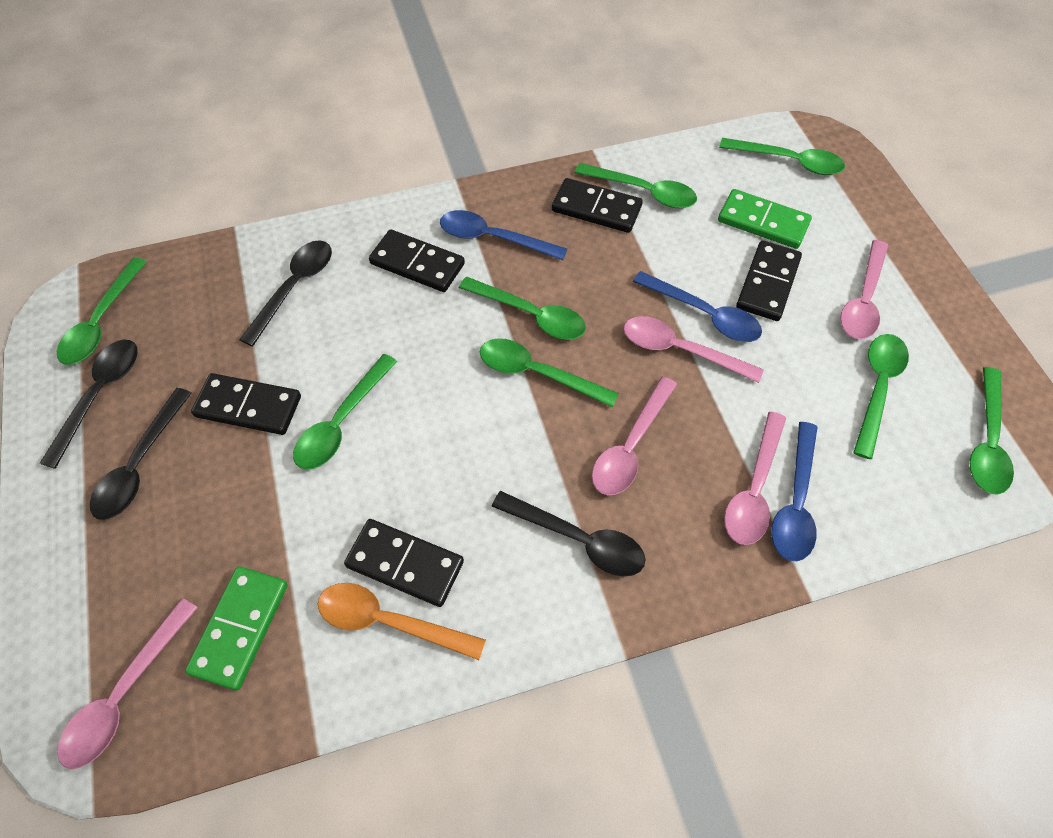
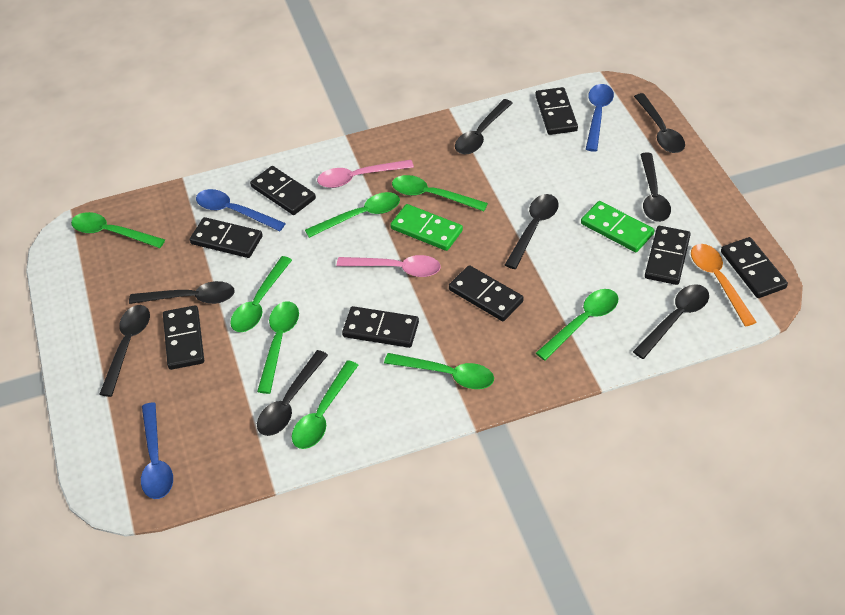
black domino: [191,373,301,435] [344,519,464,607] [369,229,465,292] [552,178,643,233] [736,240,802,321] = 5 -> [163,305,204,370] [190,217,263,258] [250,166,316,215] [342,306,419,348] [449,265,524,321] [535,87,578,135] [645,226,691,285] [721,237,788,298] = 8
black spoon: [40,340,138,469] [90,388,192,520] [239,240,332,347] [492,491,645,577] = 4 -> [99,305,150,397] [129,281,235,304] [257,350,328,436] [455,99,513,154] [505,194,559,269] [633,284,709,359] [634,93,685,153] [640,153,671,222] = 8
pink spoon: [57,598,198,769] [592,376,677,495] [624,316,764,383] [724,412,786,545] [840,240,889,339] = 5 -> [317,160,414,188] [337,255,441,277] = 2

